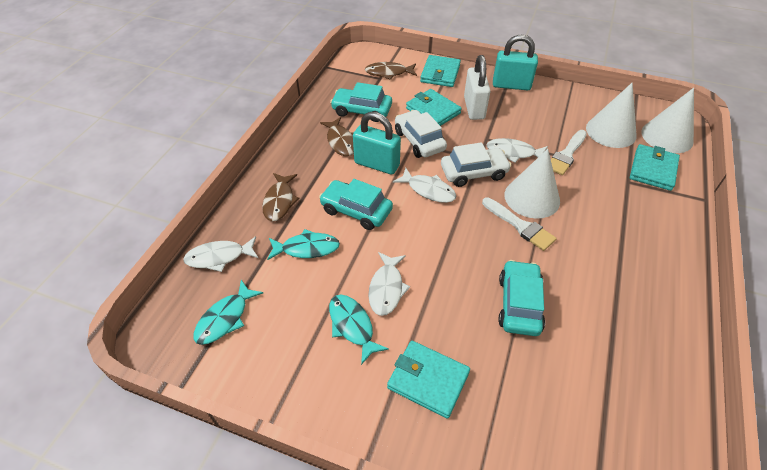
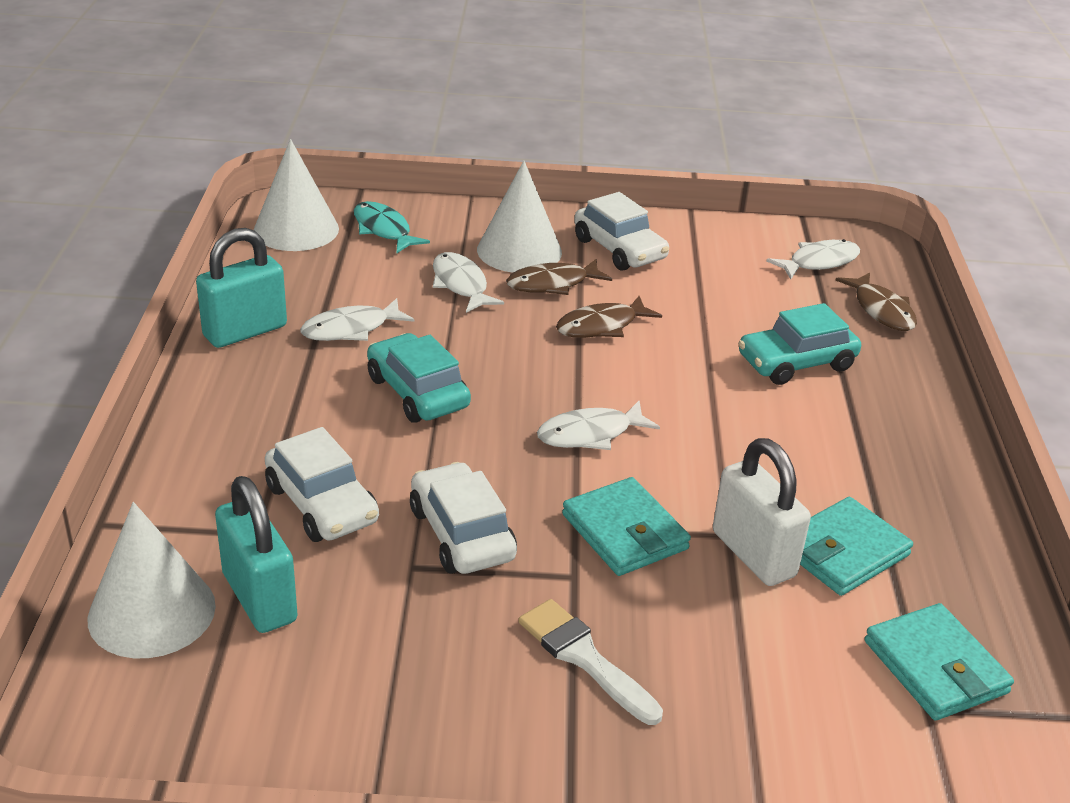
turquoise car: [319,179,393,230] [330,82,392,122] [498,260,545,336] = 3 -> [367,333,471,423] [738,303,861,385] = 2
turquoise fish: [193,280,263,345] [267,229,340,260] [329,294,389,365] = 3 -> [354,201,430,253] = 1
turquoise wallet: [387,341,470,419] [406,89,462,126] [420,55,461,87] [630,144,680,191] = 4 -> [562,477,691,576] [800,497,913,596] [865,603,1014,720] = 3
white brush: [482,197,557,251] [551,130,587,175] = 2 -> [519,599,663,725] = 1
white car: [395,110,447,158] [441,142,512,187] = 2 -> [265,427,379,542] [410,462,517,574] [574,192,669,271] = 3

